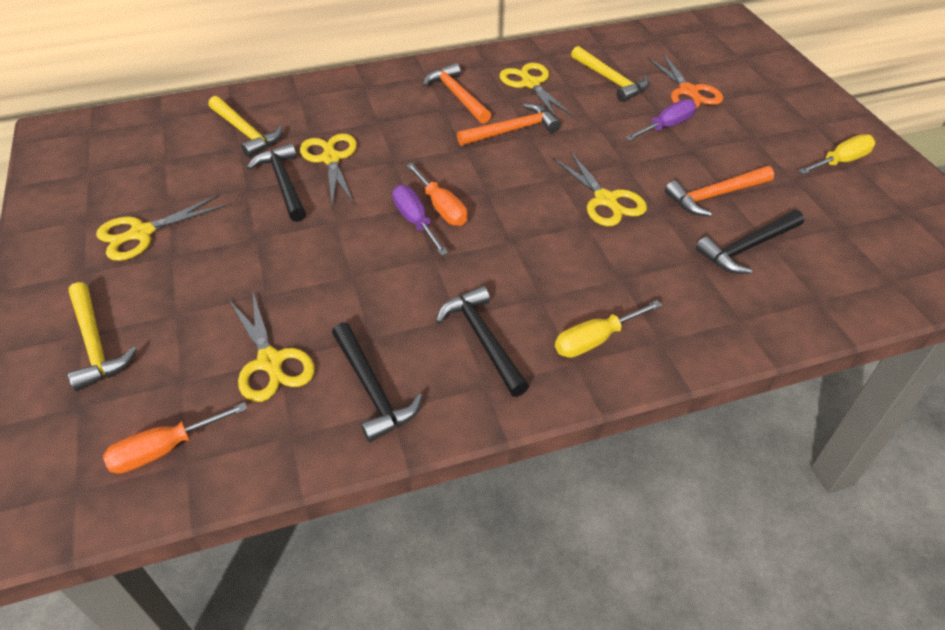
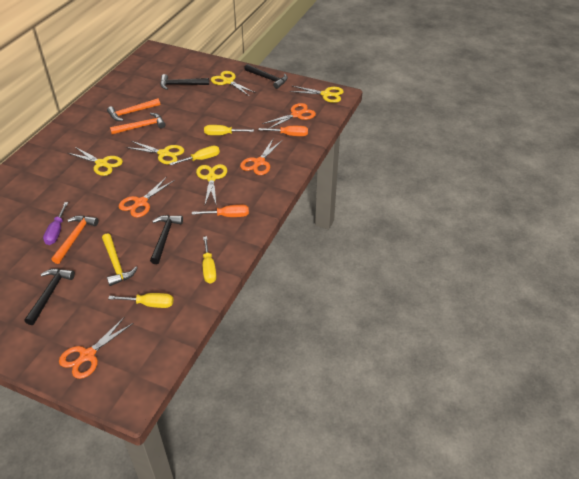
orange scissors: [648,53,723,108] = 1 -> [59,318,134,379] [119,177,175,217] [240,139,283,175] [262,103,316,129] = 4
purple screwdriver: [392,185,448,256] [625,99,696,141] = 2 -> [43,202,68,245] = 1
yellow hammer: [68,282,137,391] [208,96,282,157] [571,46,649,102] = 3 -> [102,233,138,286] = 1
yellow screwdriver: [555,300,662,358] [798,134,875,174] = 2 -> [108,293,173,308] [170,146,220,165] [203,236,216,283] [204,125,254,135] = 4

